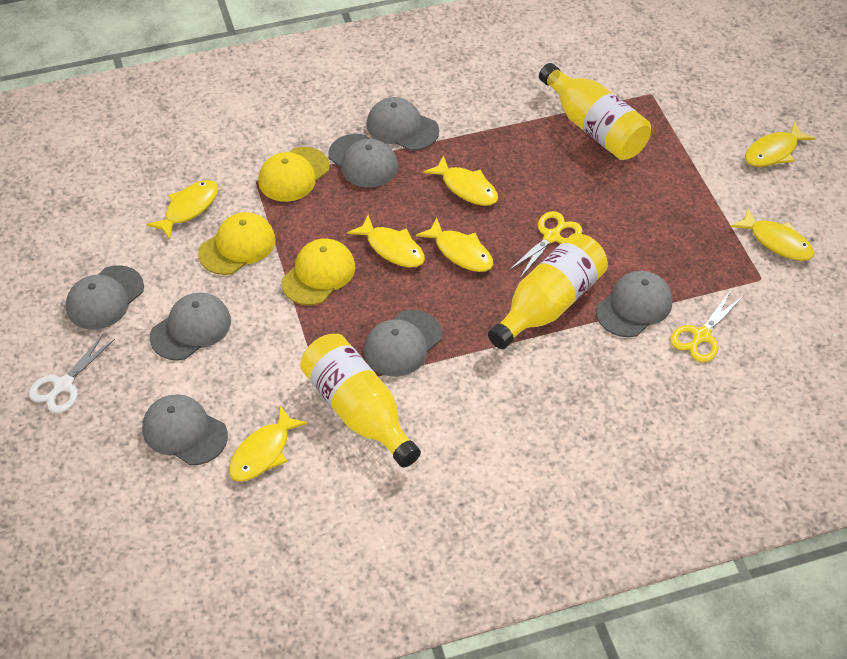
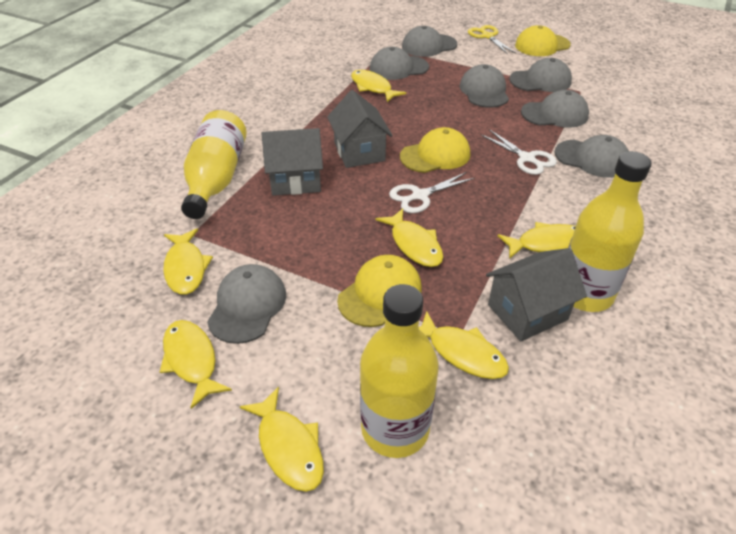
grey house: none = 0 -> [262,128,323,196] [327,90,393,168] [486,248,587,341] = 3
white scissors: [29,333,115,413] = 1 -> [389,172,475,213] [481,129,557,175] = 2
yellow scissors: [508,211,582,278] [670,291,743,362] = 2 -> [468,25,516,54] = 1

